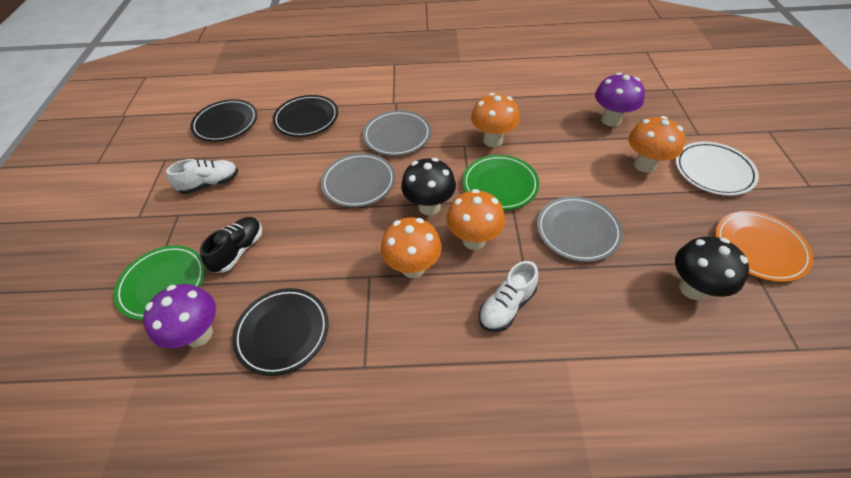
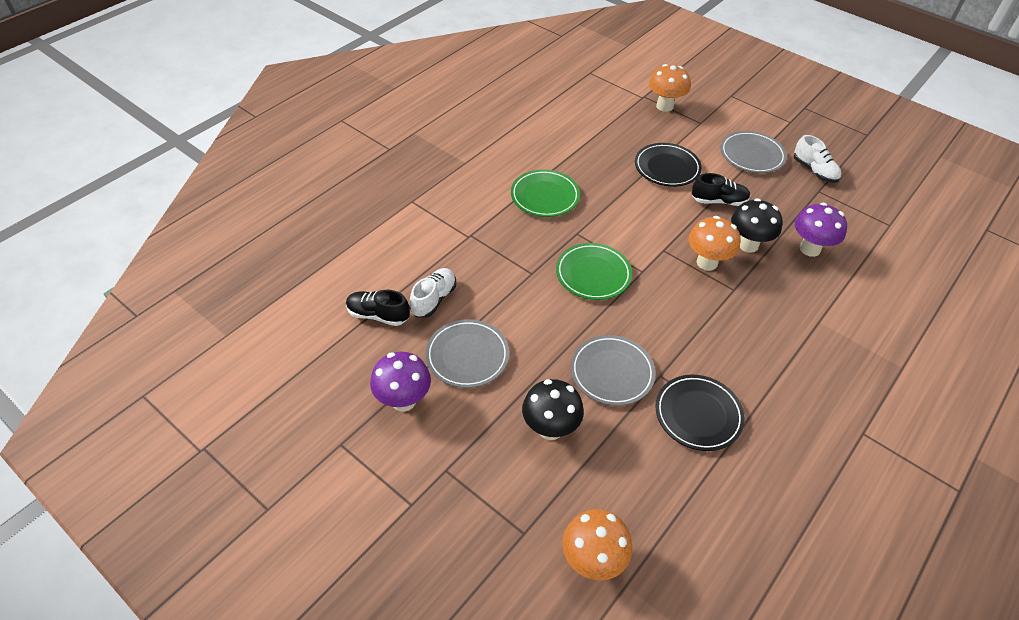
black plate: [190,99,257,142] [232,288,329,376] [273,95,338,137] = 3 -> [635,143,702,187] [655,375,745,451] = 2
black shoe: [200,217,262,273] = 1 -> [346,290,410,326] [692,173,750,206] = 2
orange mushroom: [381,217,442,278] [446,189,505,250] [471,93,520,147] [628,116,685,173] = 4 -> [562,509,632,580] [649,64,690,112] [689,216,740,271] = 3
orange plate: [715,211,813,282] = 1 -> none = 0
white plate: [675,142,759,196] = 1 -> none = 0

